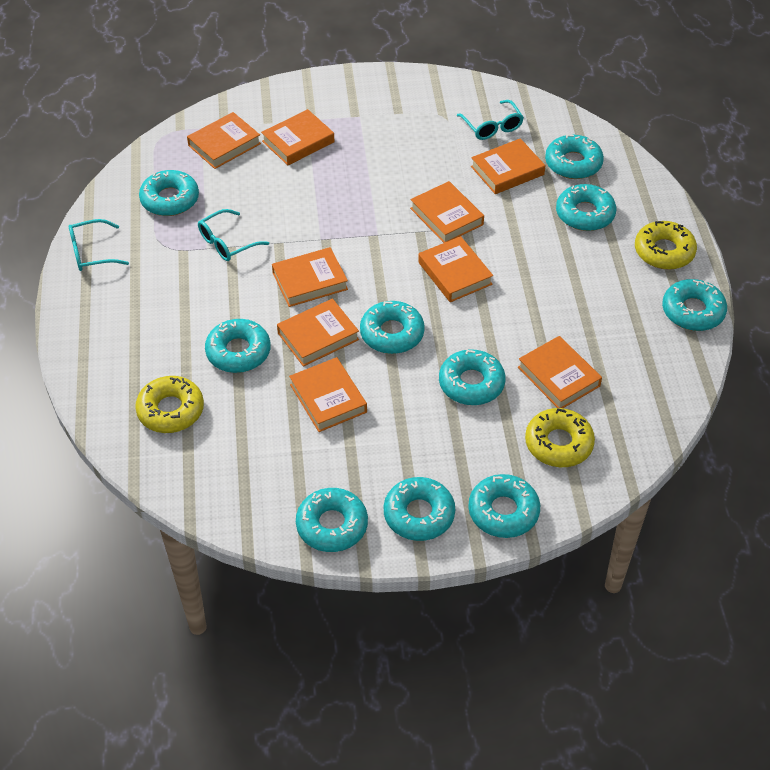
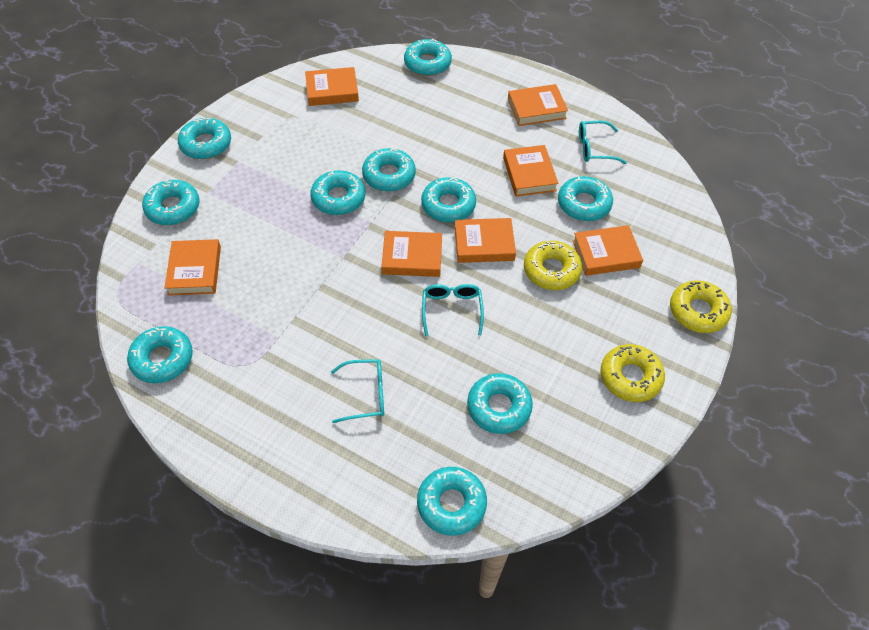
orange book: [187,112,261,169] [261,109,334,165] [272,247,348,307] [277,299,359,367] [289,357,367,432] [410,181,484,243] [418,236,493,302] [471,138,546,194] [518,336,602,408] = 9 -> [164,239,221,296] [305,67,359,106] [381,231,442,277] [455,218,516,263] [503,145,559,196] [508,84,568,126] [573,225,643,276] = 7

